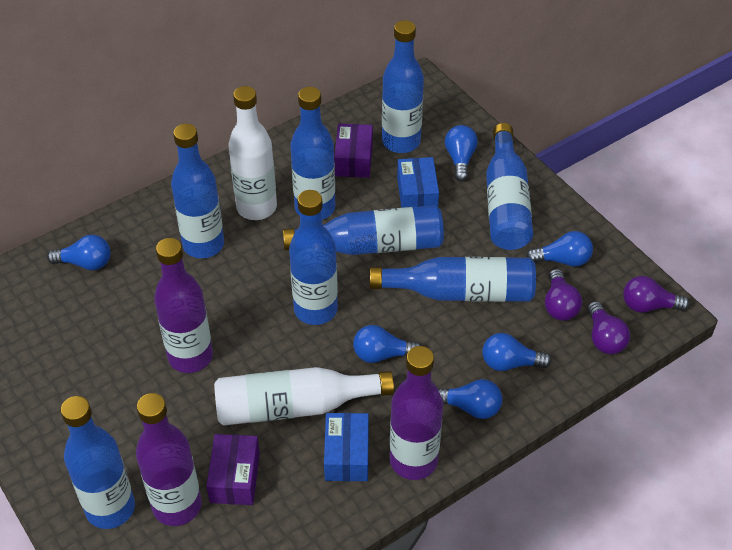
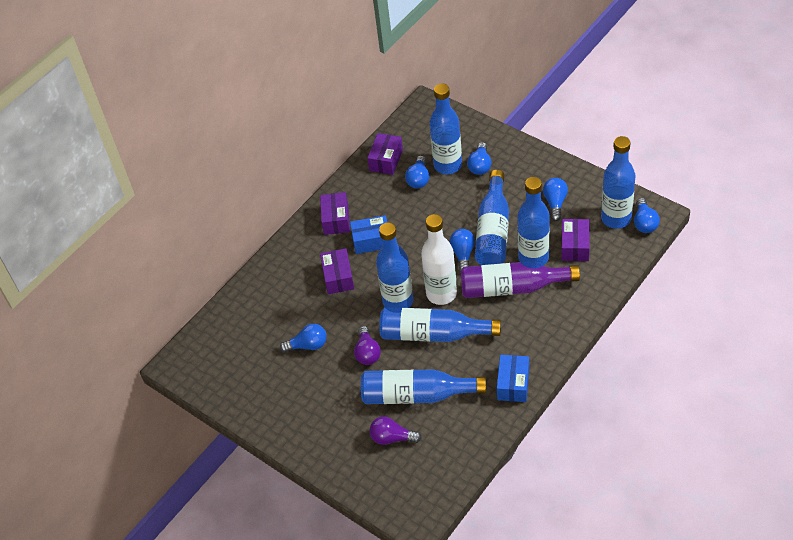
blue bottle: [61,396,135,529] [171,124,224,258] [283,205,444,255] [289,190,338,325] [290,87,335,220] [370,257,536,302] [382,20,424,153] [486,123,533,250] = 8 -> [361,369,486,404] [376,223,414,308] [379,307,501,342] [430,83,462,174] [475,170,509,265] [517,177,550,266] [601,136,636,229] = 7
purple bottle: [136,393,202,526] [154,238,213,373] [390,346,443,480] = 3 -> [461,262,580,298] = 1
purple box: [206,434,260,505] [334,124,373,178] = 2 -> [320,192,350,235] [320,248,354,294] [367,133,403,175] [561,219,590,261] = 4
purple light bulb: [545,269,582,321] [587,301,630,354] [623,276,690,313] = 3 -> [354,326,381,365] [369,416,422,445] = 2
white bottle: [214,367,394,426] [228,86,277,220] = 2 -> [421,214,457,305] = 1

